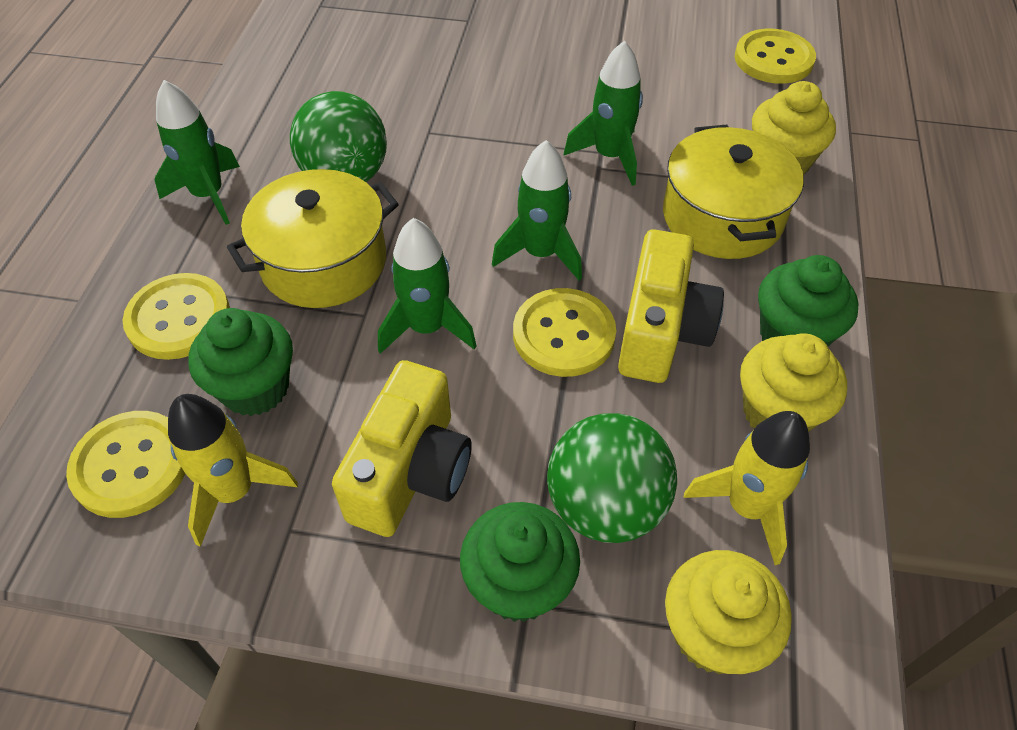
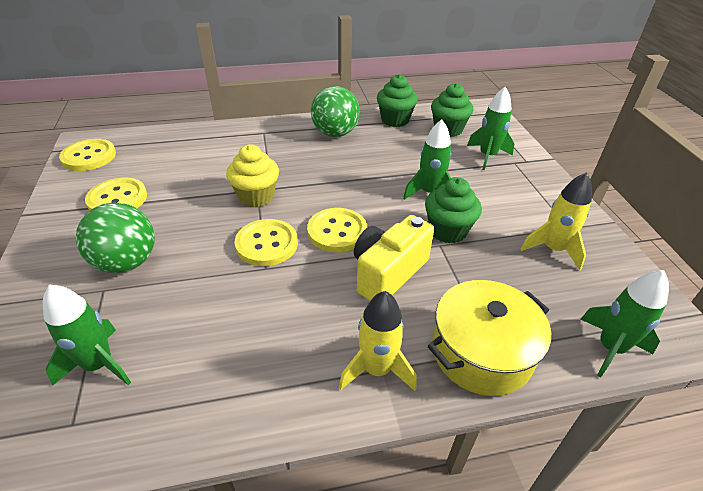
yellow camera: [332,360,472,537] [618,229,724,383] = 2 -> [354,215,434,301] = 1
yellow cupcake: [665,550,792,674] [740,333,847,432] [752,81,836,175] = 3 -> [226,144,279,208] = 1
yellow pot: [227,169,399,308] [663,125,804,259] = 2 -> [428,280,551,396] = 1

